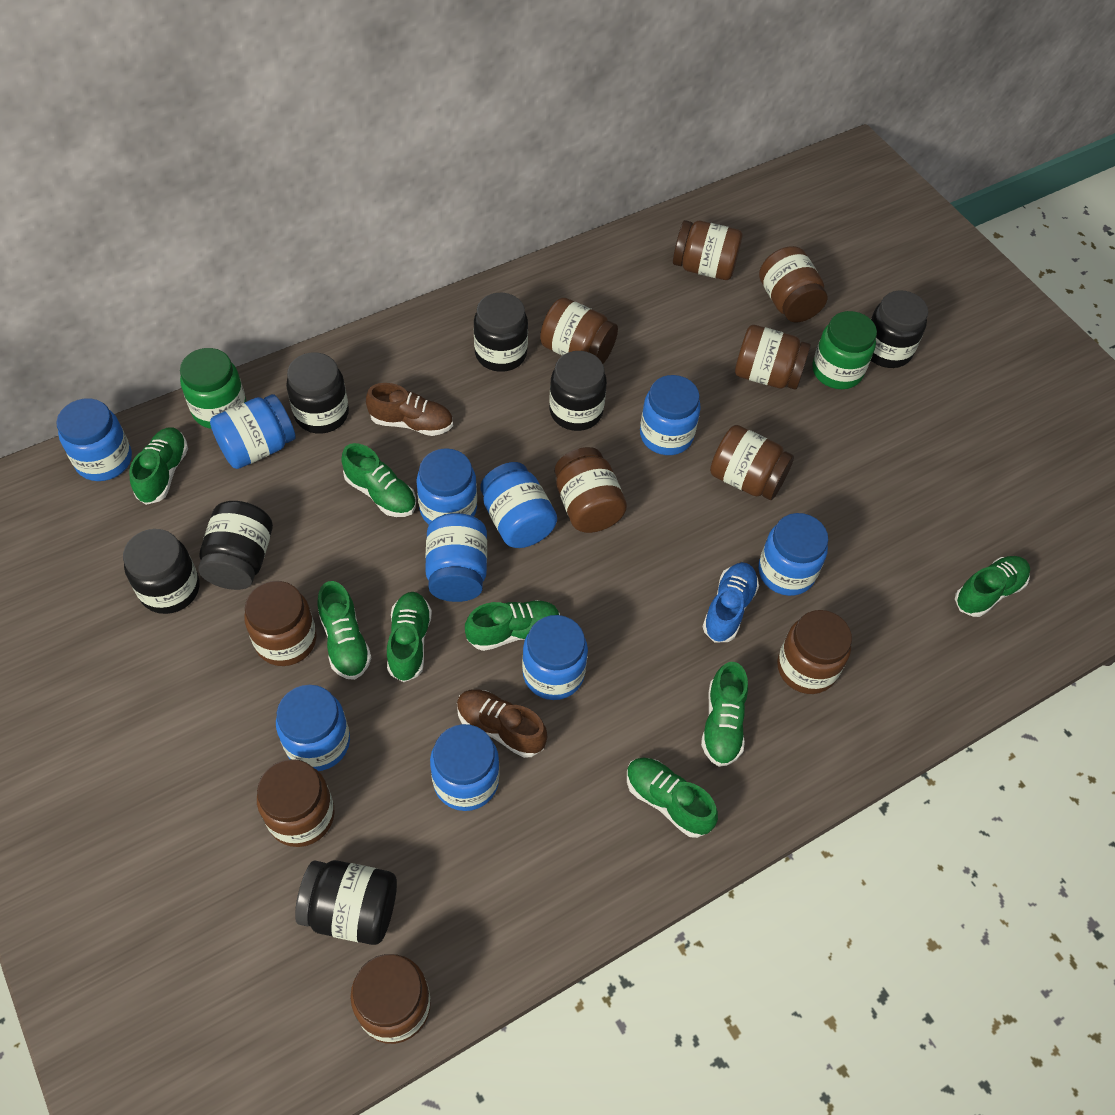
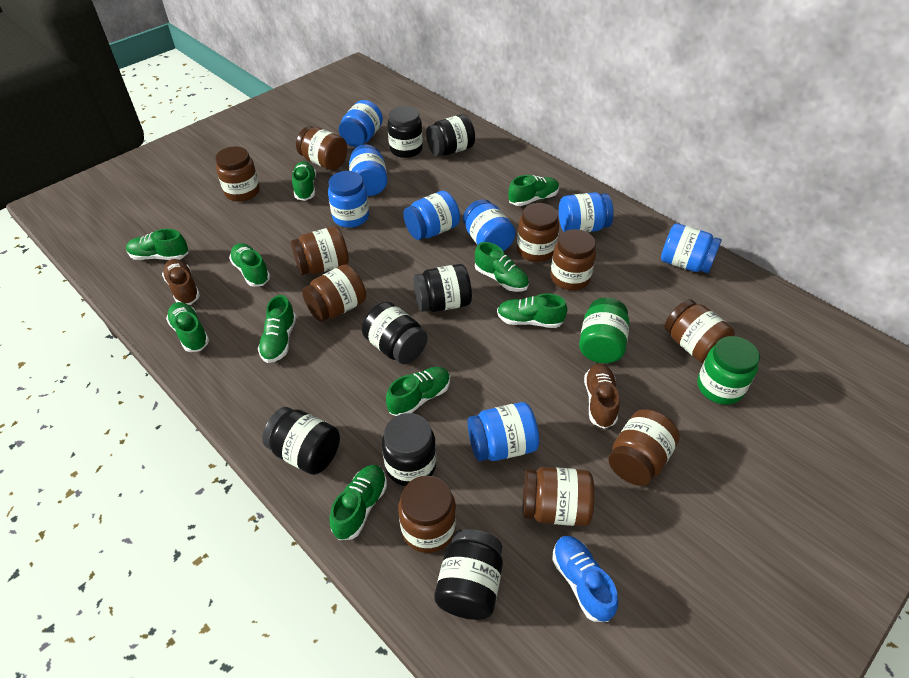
blue jar: [56,399,132,481] [210,394,296,469] [276,685,350,771] [417,448,477,525] [425,513,487,602] [430,724,500,811] [480,462,557,548] [522,615,588,700] [640,375,701,455] [758,513,828,596] = 10 -> [328,171,369,228] [339,100,383,147] [349,144,387,196] [403,191,460,240] [463,199,516,251] [468,402,539,461] [559,192,614,232] [661,223,722,273] = 8
green shoe: [129,427,188,505] [317,581,371,680] [341,443,416,517] [387,592,432,682] [465,600,560,651] [627,757,718,838] [701,662,748,767] [955,556,1030,617] = 8 -> [126,229,188,260] [166,302,209,352] [229,243,270,287] [258,295,296,363] [292,161,316,201] [329,465,387,540] [386,367,450,416] [475,242,529,292] [497,293,567,328] [508,175,559,206] = 10

